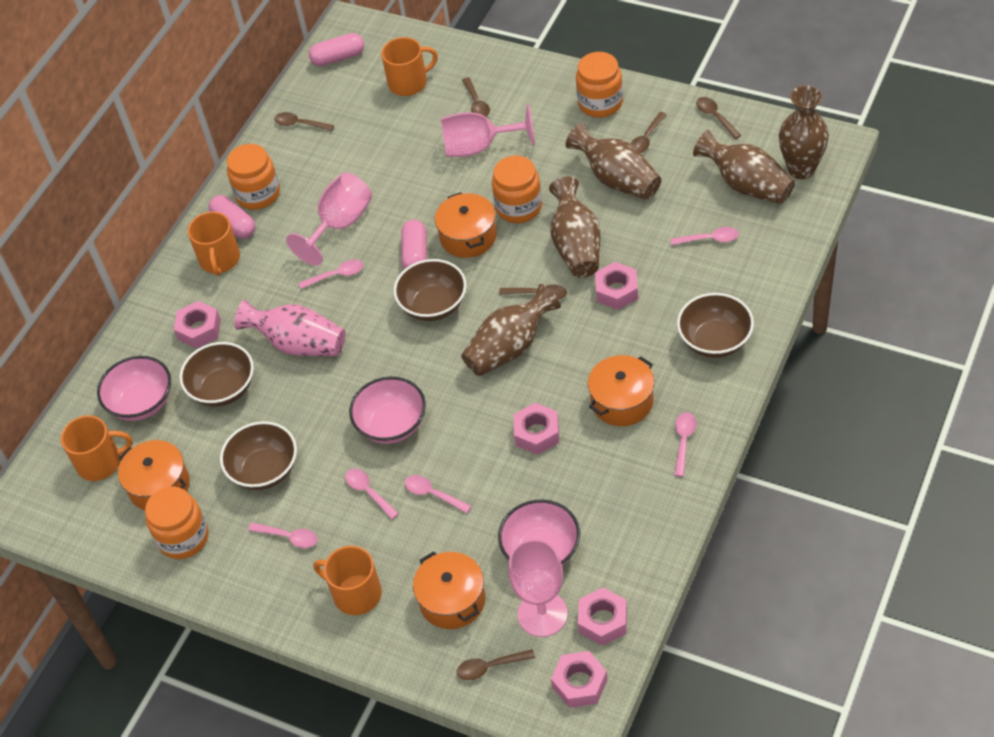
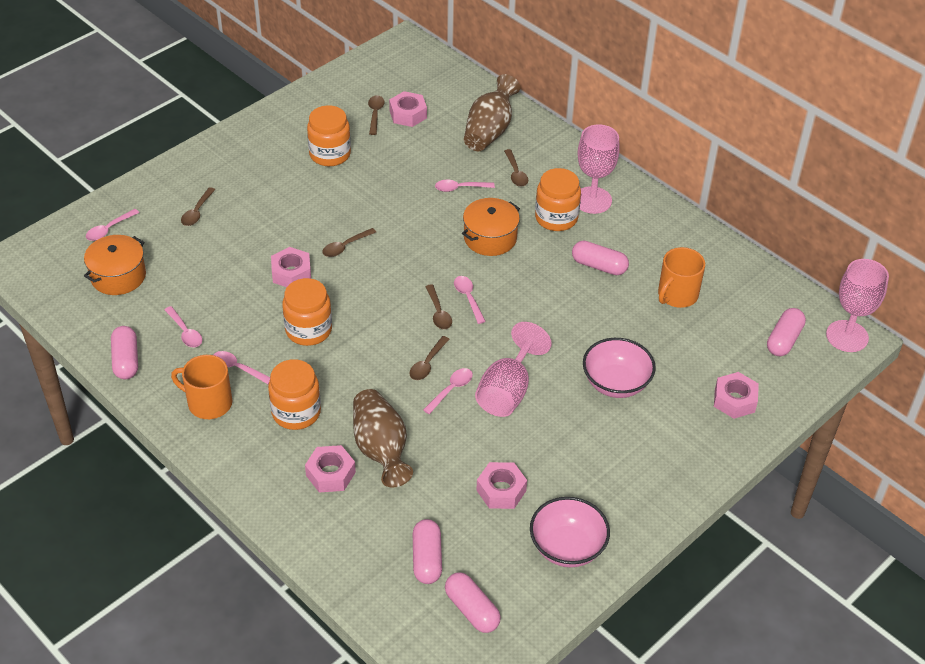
brown bowl: [180,342,254,407] [220,421,297,490] [394,259,467,321] [677,293,754,358] = 4 -> none = 0
brown vase: [461,284,561,376] [549,177,600,278] [566,123,662,200] [693,130,795,204] [779,85,829,179] = 5 -> [353,389,413,488] [464,74,520,151] = 2
orange mug: [61,415,133,481] [187,211,240,276] [313,546,382,615] [381,37,438,96] = 4 -> [171,355,232,419] [658,247,705,308] = 2
orange pot: [118,440,190,510] [413,551,486,629] [435,192,497,258] [588,355,654,426] = 4 -> [84,235,146,295] [462,198,520,256] = 2
pink bowl: [97,356,171,421] [349,377,426,444] [498,499,580,566] = 3 -> [530,497,610,567] [583,338,656,398] = 2
pink capsule: [209,195,255,239] [309,33,364,66] [401,220,427,269] = 3 -> [111,326,138,379] [413,519,442,584] [445,572,501,633] [572,241,629,275] [767,308,806,356] = 5
pink vase: [234,300,345,356] = 1 -> none = 0

